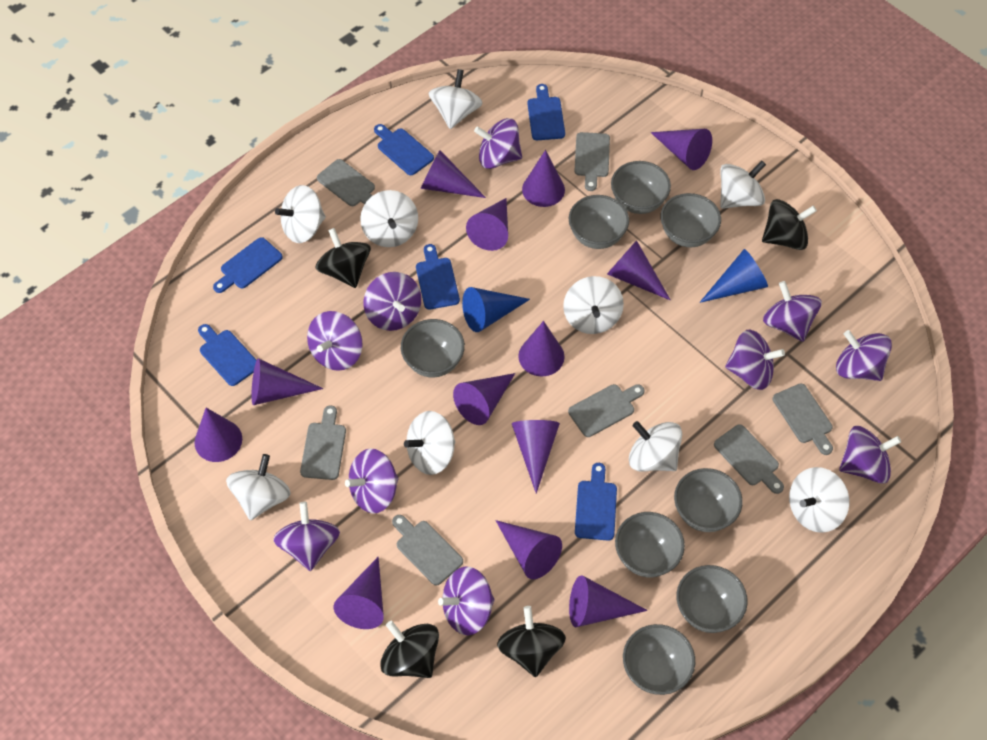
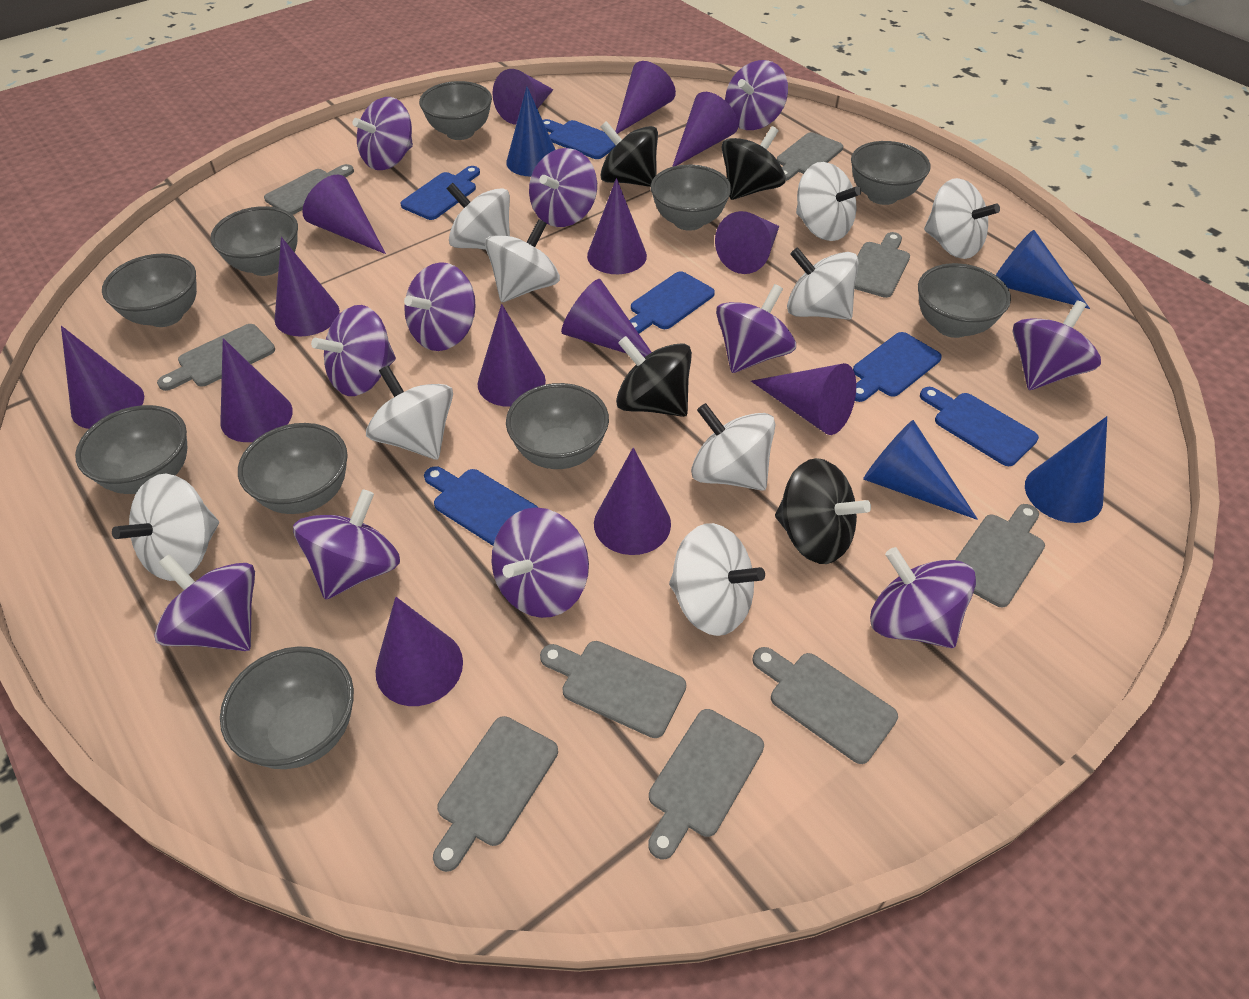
blue cone: [462,287,530,332] [699,249,768,303] = 2 -> [506,87,555,177] [863,420,978,520] [996,230,1090,309] [1025,416,1107,523] = 4
grey bowl: [401,319,465,377] [569,195,629,249] [611,161,671,214] [615,512,685,577] [623,624,695,695] [661,193,721,247] [674,468,743,532] [677,565,748,633] = 8 -> [75,405,187,494] [102,254,197,327] [210,206,298,276] [220,646,354,769] [238,423,348,514] [419,81,492,140] [506,383,609,469] [651,165,731,231] [851,141,930,205] [918,263,1011,338] = 10
grey cutting board: [300,405,346,480] [317,159,375,206] [392,515,463,585] [568,384,644,437] [574,132,610,191] [714,424,784,494] [773,383,833,455] = 7 -> [157,324,275,391] [264,164,354,215] [433,716,558,872] [540,641,686,738] [648,709,764,859] [753,647,898,764] [777,132,843,181] [854,232,910,298] [955,504,1045,607] = 9
purple cone: [195,408,242,462] [251,358,323,405] [334,557,384,629] [420,150,486,198] [453,373,515,425] [466,198,508,251] [495,520,562,579] [512,420,560,494] [518,321,565,377] [522,150,565,207] [569,575,648,627] [607,240,671,301] [651,129,712,170] = 13 -> [61,326,144,429] [220,338,293,442] [275,237,340,337] [302,175,386,254] [375,597,463,706] [477,304,546,407] [492,69,554,124] [561,279,652,357] [587,178,647,274] [594,448,671,555] [615,61,676,134] [672,92,738,167] [715,211,779,274] [751,363,856,435] = 14
purple spinning top: [273,502,340,571] [307,311,362,371] [345,448,399,514] [364,272,421,331] [438,566,495,635] [474,118,522,169] [725,330,785,390] [763,281,822,342] [836,330,892,381] [839,426,901,484] = 10 -> [154,554,255,651] [293,489,400,600] [311,305,396,396] [352,97,413,170] [404,262,476,351] [492,507,589,618] [529,148,597,227] [716,284,796,373] [725,60,788,130] [870,547,976,648] [1012,301,1101,390] = 11

